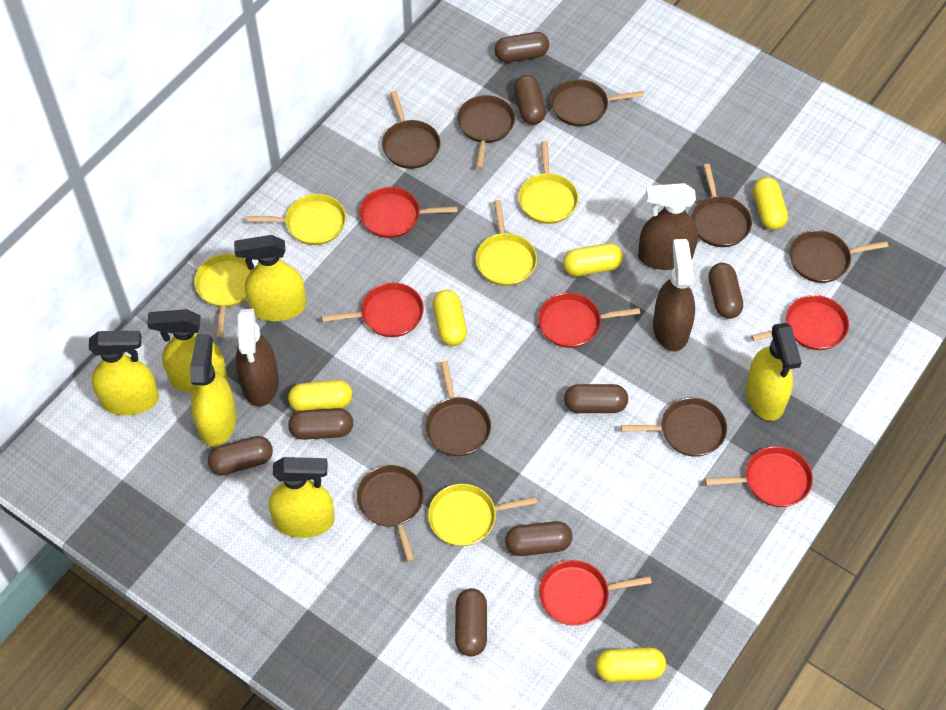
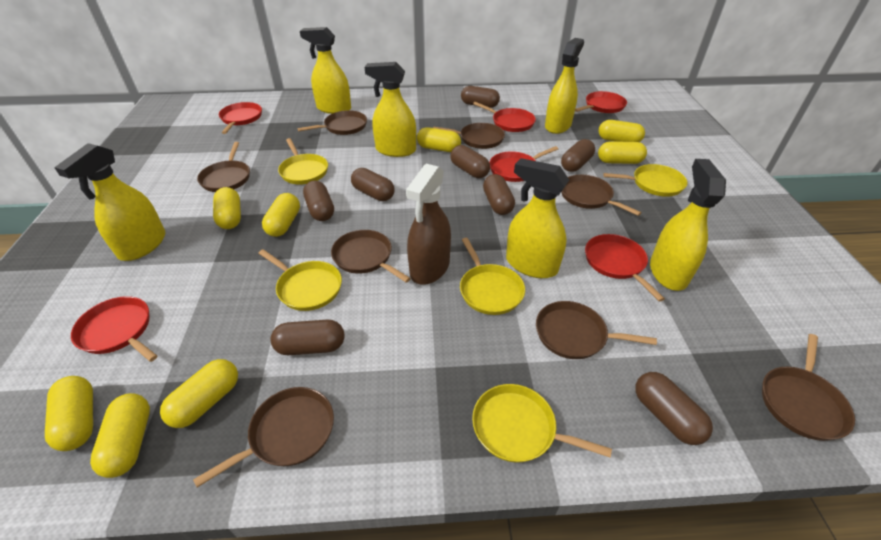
brown spray bottle: [235,309,279,407] [638,183,698,270] [653,239,695,352] = 3 -> [406,164,451,285] = 1
yellow capsule: [288,380,352,411] [433,290,467,346] [563,243,623,276] [596,647,666,682] [753,177,788,230] = 5 -> [45,376,93,451] [90,393,150,478] [160,359,238,428] [213,187,241,229] [262,193,300,237] [417,127,461,152] [598,120,645,142] [598,141,647,164] = 8

